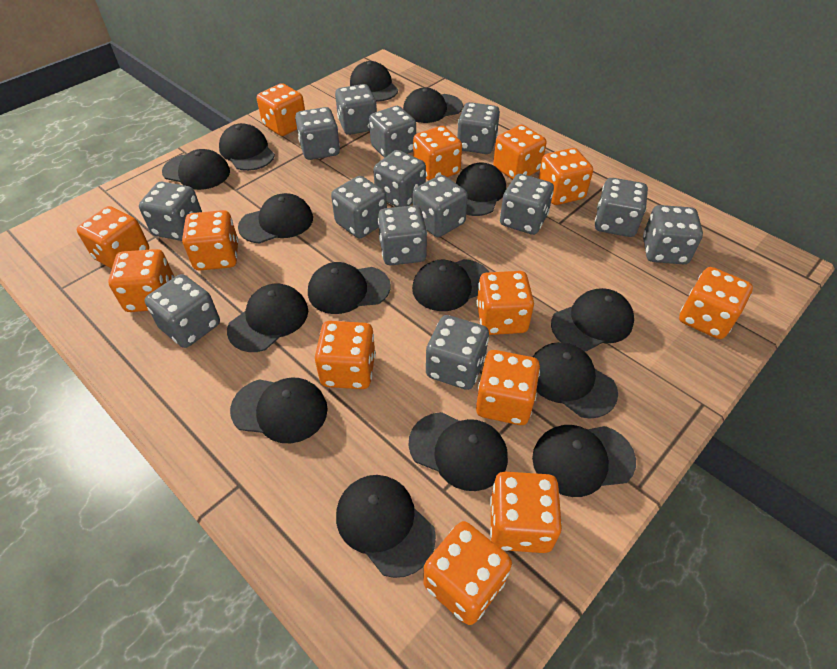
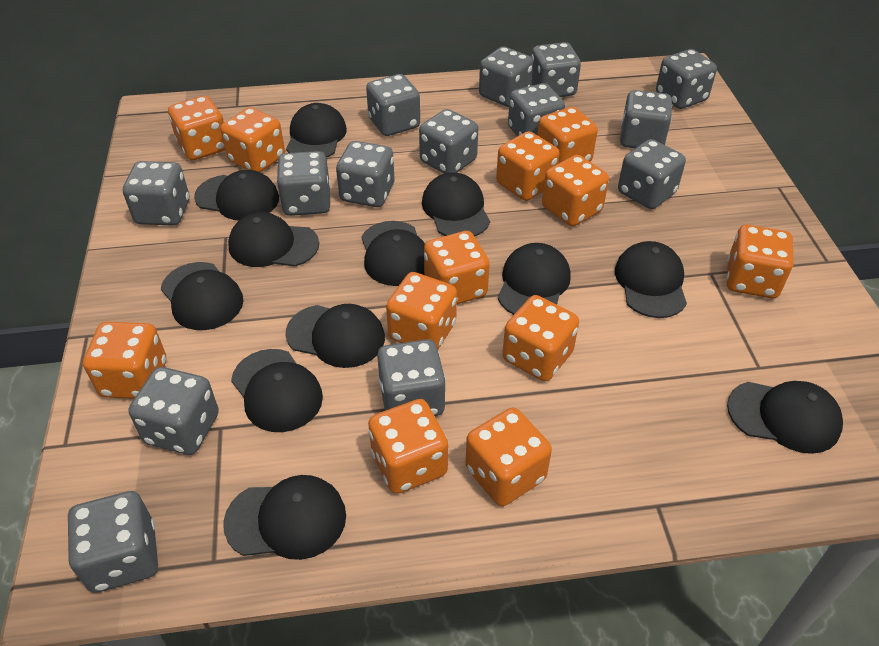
black cap: [162,149,230,190] [219,123,275,171] [227,284,308,352] [230,378,328,443] [238,193,313,243] [308,262,390,314] [336,475,436,578] [350,61,398,101] [403,87,463,123] [409,412,508,491] [412,259,489,311] [456,162,506,216] [532,425,636,497] [533,342,618,419] [551,288,634,351] = 15 -> [161,262,243,330] [194,170,279,221] [223,475,346,560] [228,212,319,267] [231,349,323,432] [286,103,347,158] [286,304,385,368] [361,221,425,286] [422,172,490,236] [498,243,571,315] [615,241,687,318] [727,381,843,454] = 12
orange dice: [77,206,149,269] [108,249,174,312] [182,210,238,271] [257,83,305,136] [315,321,376,389] [413,126,462,181] [423,521,512,625] [476,350,540,425] [477,271,534,335] [490,472,562,553] [493,125,546,180] [538,148,593,205] [679,267,753,339] = 13 -> [83,322,166,399] [168,96,225,160] [220,107,285,173] [368,399,448,494] [386,272,457,349] [424,231,490,304] [465,408,552,506] [496,131,560,201] [502,295,579,381] [537,107,598,164] [542,155,609,226] [727,225,793,299] = 12

